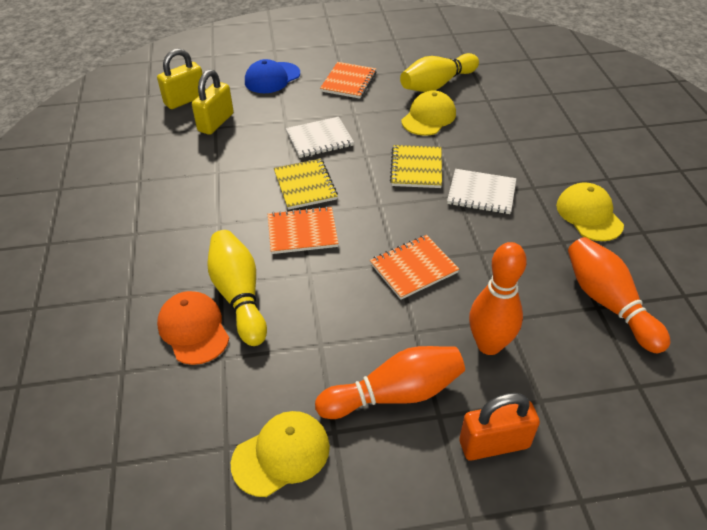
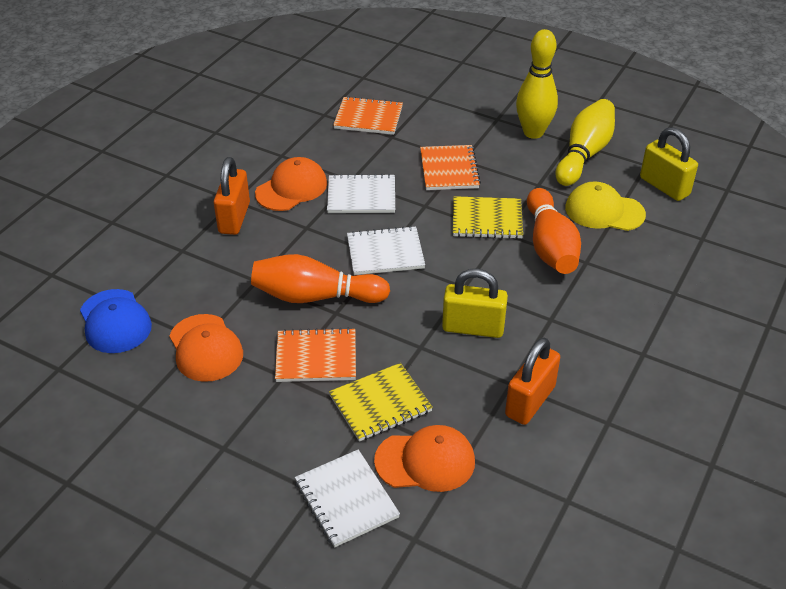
orange bowling pin: [315,346,465,419] [469,242,527,355] [568,237,670,353] = 3 -> [251,254,390,303] [527,188,581,274] = 2
orange cap: [157,291,229,365] = 1 -> [169,314,243,382] [255,157,327,211] [374,425,475,492] = 3
orange padlock: [459,393,540,461] = 1 -> [214,157,250,235] [505,337,560,425] = 2
white notebook: [286,117,354,158] [447,169,516,214] = 2 -> [295,449,400,548] [327,174,395,213] [347,226,425,275] = 3
yellow cap: [231,411,330,497] [401,90,456,136] [556,182,624,241] = 3 -> [565,181,646,231] = 1

